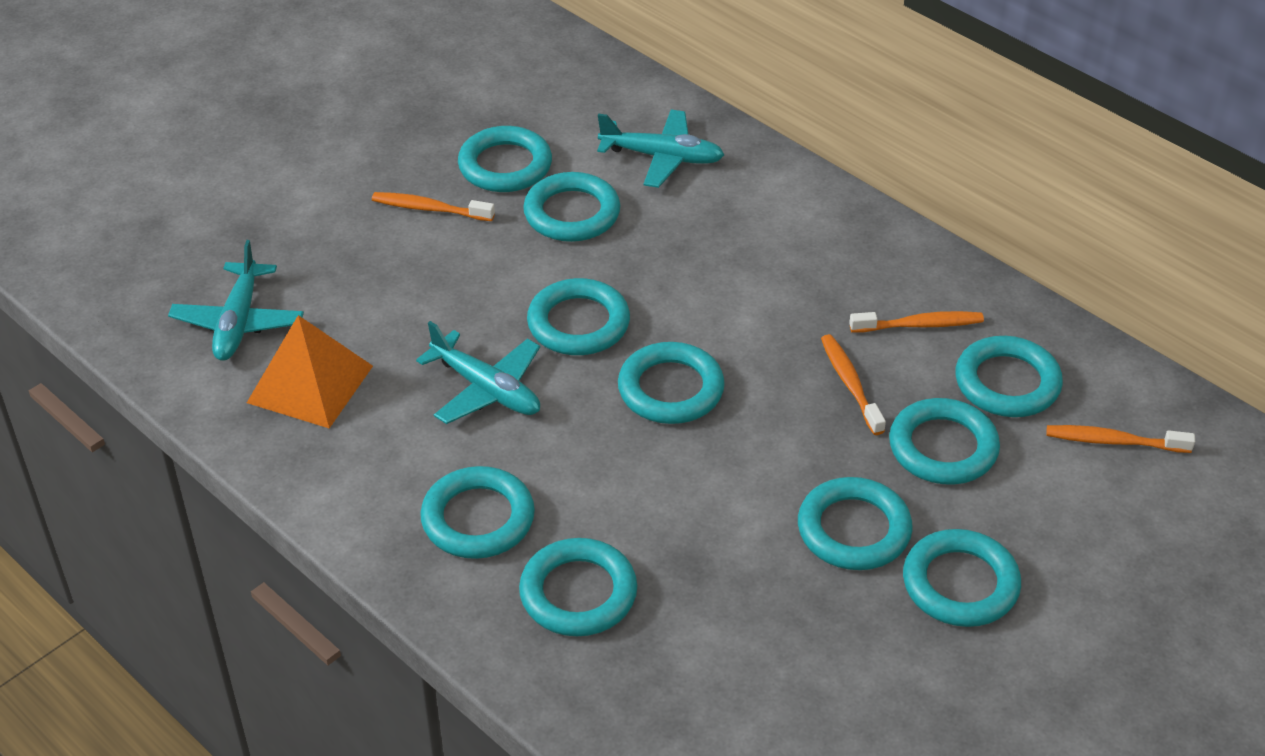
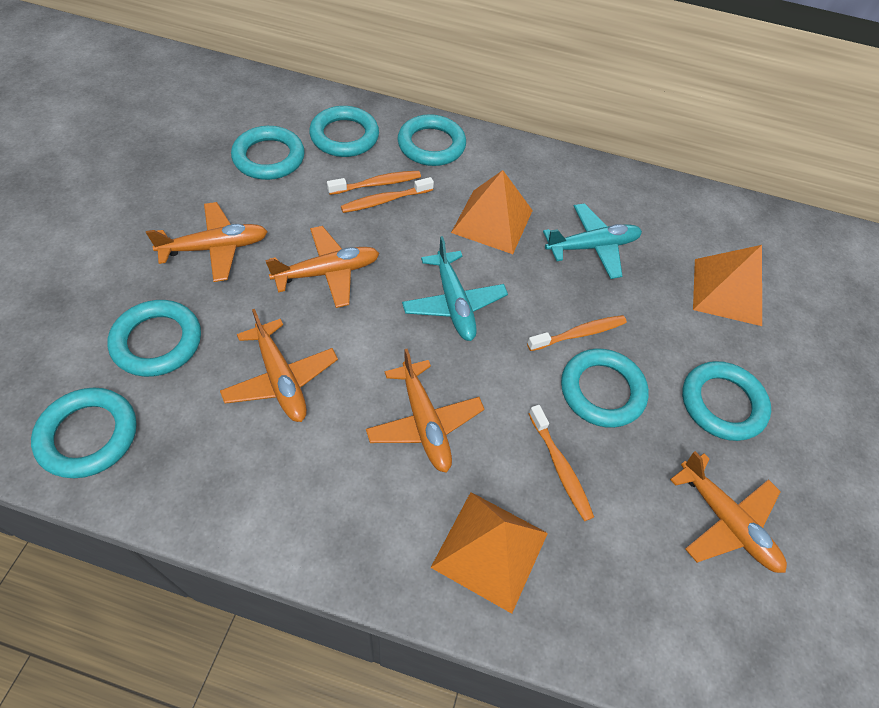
orange plane: none = 0 -> [146,202,268,282] [220,309,338,422] [265,226,379,308] [366,349,485,473] [670,451,787,573] = 5
orange pyramid: [247,315,373,428] = 1 -> [430,492,548,614] [451,170,533,254] [693,245,762,326] = 3
turquoise plane: [168,240,304,361] [416,321,540,424] [597,109,724,188] = 3 -> [402,236,508,341] [543,203,642,279] = 2
turquoise ring: [420,466,535,559] [458,126,552,192] [519,538,637,636] [523,172,620,242] [527,278,630,355] [618,342,725,424] [798,477,913,570] [889,398,1000,485] [903,529,1021,627] [955,336,1063,417] = 10 -> [31,388,137,478] [107,300,201,377] [231,126,305,180] [309,106,379,157] [398,114,466,166] [561,349,649,428] [682,361,771,441] = 7

